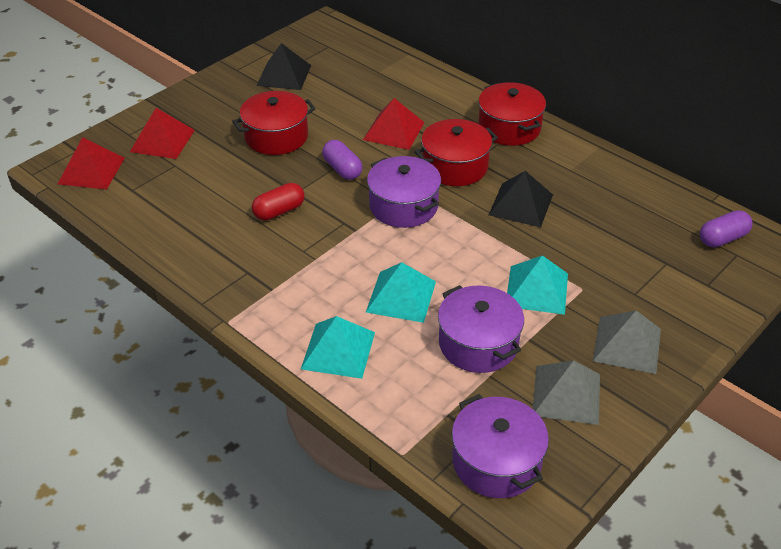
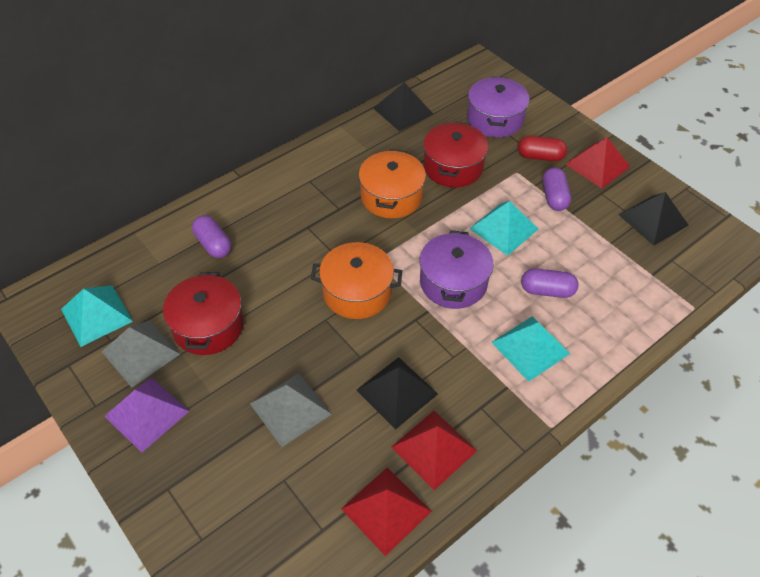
black pyramid: [256,43,311,90] [489,171,553,227] = 2 -> [356,357,438,429] [373,82,433,131] [618,192,689,246] = 3
orange pot: none = 0 -> [311,242,402,319] [359,149,426,218] = 2
purple capsule: [322,140,363,180] [700,210,753,247] = 2 -> [192,215,231,258] [521,268,578,298] [543,168,571,211] = 3
purple pot: [367,156,441,228] [438,285,524,373] [452,394,549,498] = 3 -> [420,230,493,309] [467,77,530,138] = 2
purple pyramid: none = 0 -> [104,377,189,452] = 1
red pot: [232,91,316,155] [414,119,498,186] [478,82,546,146] = 3 -> [163,272,244,355] [423,121,488,187] = 2

